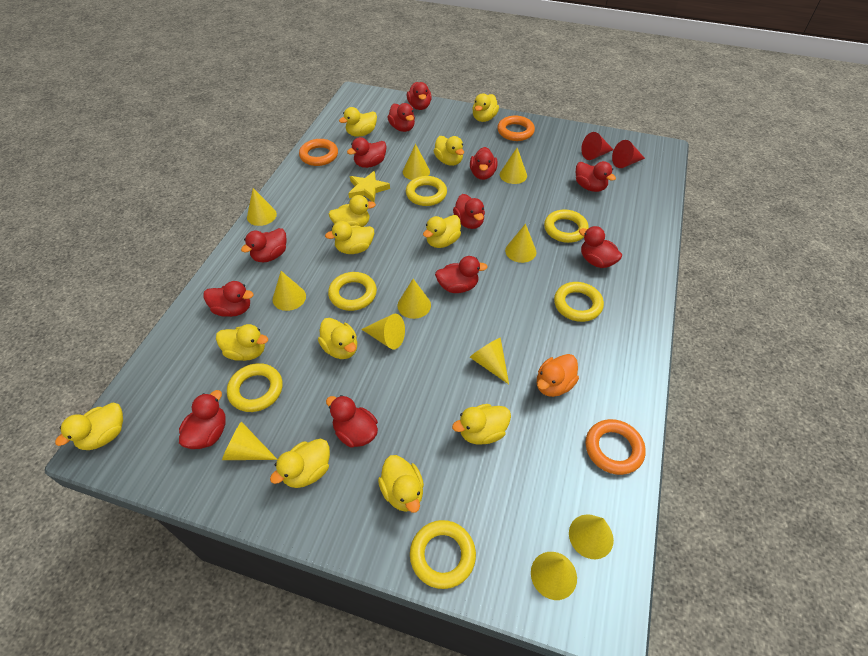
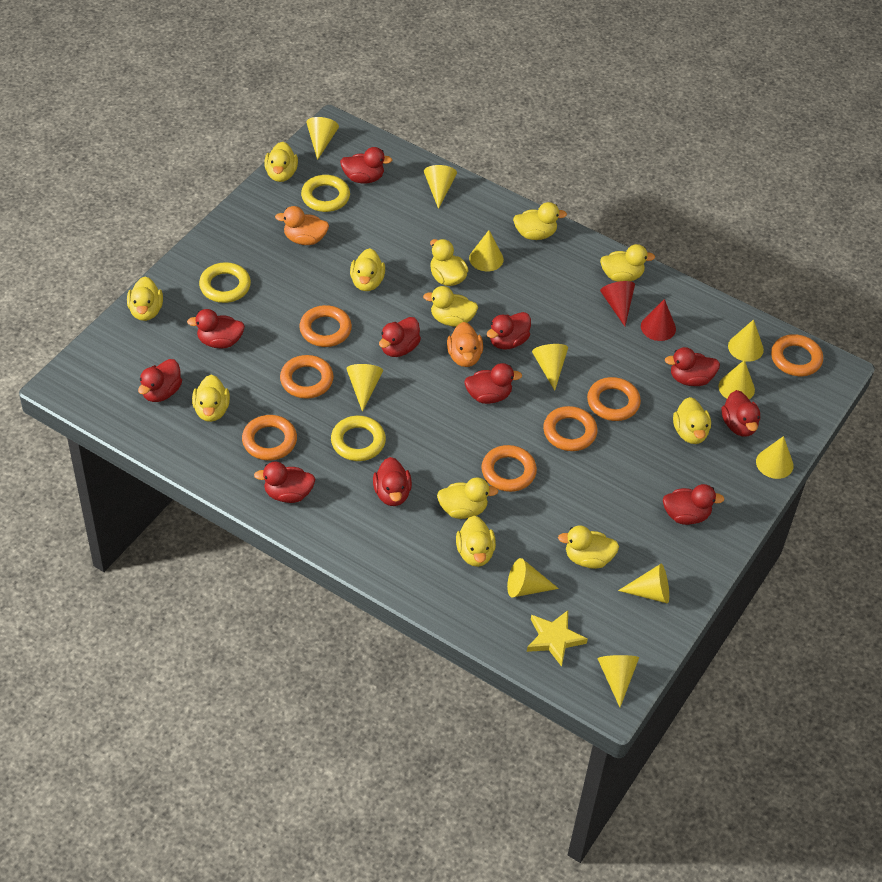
orange duck: [537,354,579,397] = 1 -> [275,206,329,245] [447,322,483,367] = 2
orange ring: [299,139,338,166] [497,115,535,141] [586,419,646,475] = 3 -> [242,415,297,461] [280,355,334,399] [299,305,352,347] [481,445,537,492] [543,406,598,451] [587,377,641,421] [771,334,823,376] = 7
red duck: [179,390,226,449] [203,281,254,317] [241,228,287,262] [326,395,378,448] [347,137,387,168] [387,103,415,132] [407,82,432,110] [435,256,488,293] [453,194,485,229] [470,147,498,180] [576,161,616,192] [579,226,622,268] = 12 -> [138,359,182,402] [187,309,245,348] [254,461,316,503] [340,147,392,183] [373,457,412,506] [379,317,421,357] [464,363,522,404] [487,312,531,350] [663,484,725,525] [665,347,720,386] [722,390,760,437] = 11
yellow ring: [227,363,283,412] [328,272,377,311] [406,176,447,206] [410,520,476,589] [544,210,589,243] [554,282,604,322] = 6 -> [199,262,251,303] [301,175,350,212] [331,416,386,461] = 3

